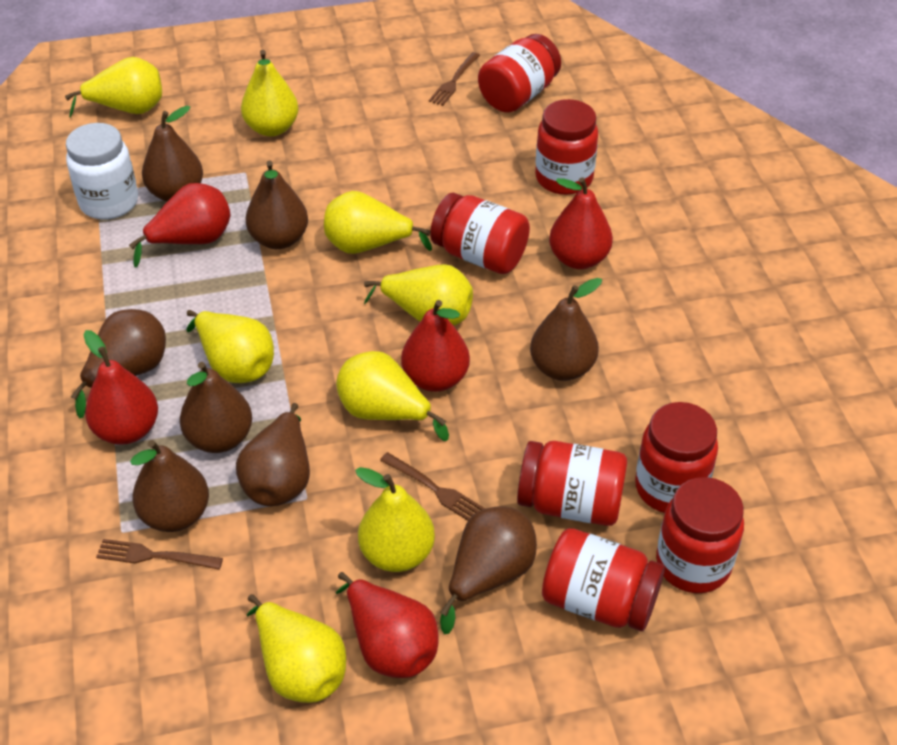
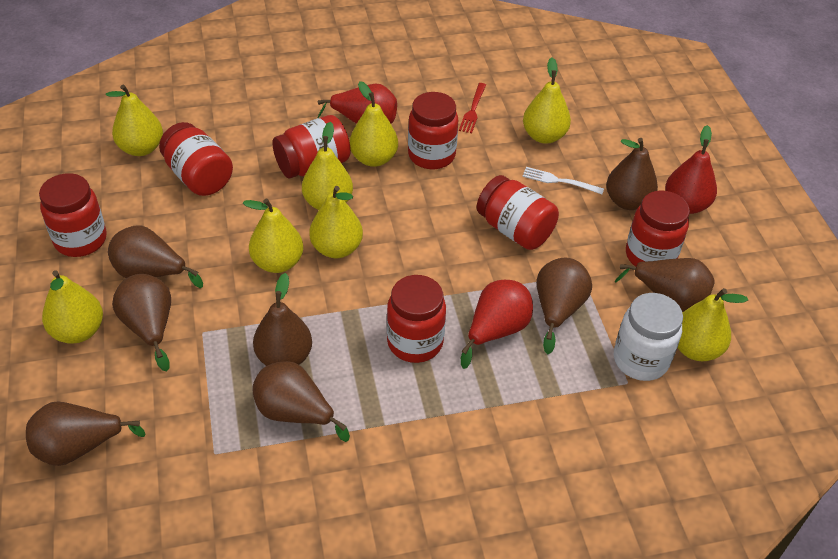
brown fork: [96,539,223,570] [380,452,485,521] [429,52,480,106] = 3 -> none = 0
red fork: none = 0 -> [459,83,486,133] = 1
red pear: [84,330,158,445] [129,183,230,268] [336,572,439,678] [401,300,470,392] [549,177,613,269] = 5 -> [318,84,397,124] [461,280,533,369] [665,125,717,214] = 3
white fork: none = 0 -> [522,167,604,194] = 1

